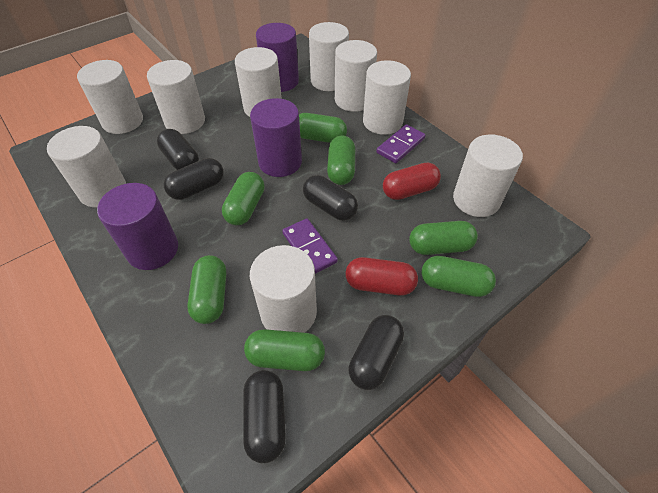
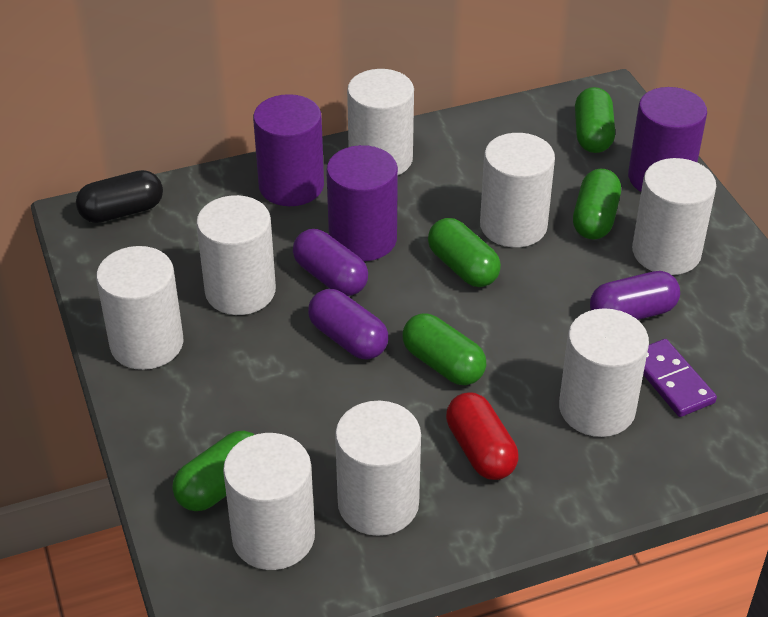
black capsule: [157,129,199,170] [164,158,224,200] [243,370,286,463] [303,175,358,221] [349,315,404,390] = 5 -> [76,170,163,223] = 1
green capsule: [188,255,226,324] [222,172,264,225] [244,329,325,371] [299,113,347,143] [327,135,355,185] [409,221,478,255] [421,256,496,297] = 7 -> [172,431,255,511] [403,313,486,385] [428,218,501,287] [573,169,621,239] [575,87,615,153] = 5
purple capsule: none = 0 -> [293,229,368,296] [308,289,388,360] [590,271,680,320] = 3
purple domino: [282,218,338,274] [376,124,426,163] = 2 -> [643,339,717,417] = 1
red capsule: [346,257,418,296] [383,163,441,200] = 2 -> [446,392,518,480] = 1
white cylinder: [47,126,126,207] [77,60,143,134] [147,60,205,134] [235,47,282,117] [250,245,317,333] [309,22,349,91] [335,40,377,112] [363,60,411,135] [453,134,523,217] = 9 -> [96,246,183,370] [196,195,276,315] [223,433,315,570] [335,401,421,536] [347,69,414,175] [480,133,555,247] [559,308,649,437] [632,158,716,275] = 8

